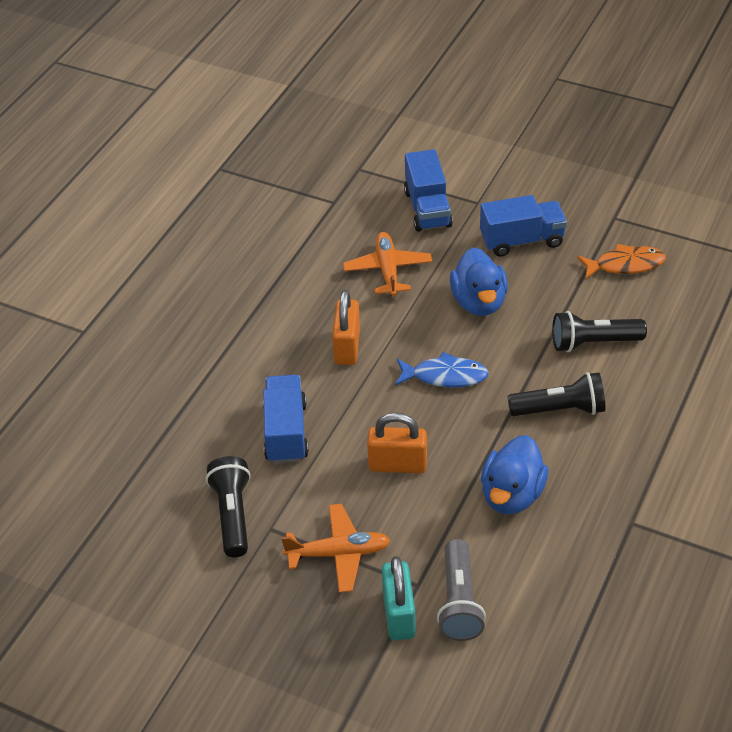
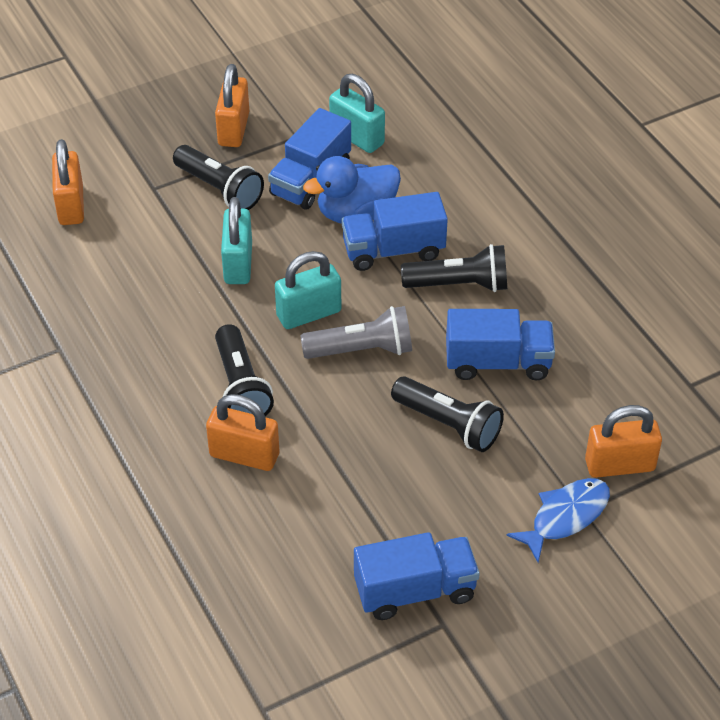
black flashlight: [206,456,251,557] [508,372,605,416] [552,311,647,352] = 3 -> [173,145,264,210] [215,324,274,416] [391,376,504,452] [401,244,507,292] = 4
blue duck: [450,247,508,316] [481,435,549,514] = 2 -> [303,156,401,224] = 1
blue truck: [263,375,309,463] [404,149,453,232] [480,195,567,257] = 3 -> [268,108,351,210] [342,192,448,271] [354,532,480,620] [446,309,555,380] = 4
orange fish: [577,244,666,279] = 1 -> none = 0
orange padlock: [332,290,360,365] [367,413,427,473] = 2 -> [52,139,84,225] [206,394,279,471] [215,64,249,147] [585,405,662,478] = 4
orange plane: [281,504,390,593] [343,232,432,296] = 2 -> none = 0
turquoise padlock: [382,556,416,640] = 1 -> [221,197,252,284] [275,251,341,329] [329,74,385,153] = 3

